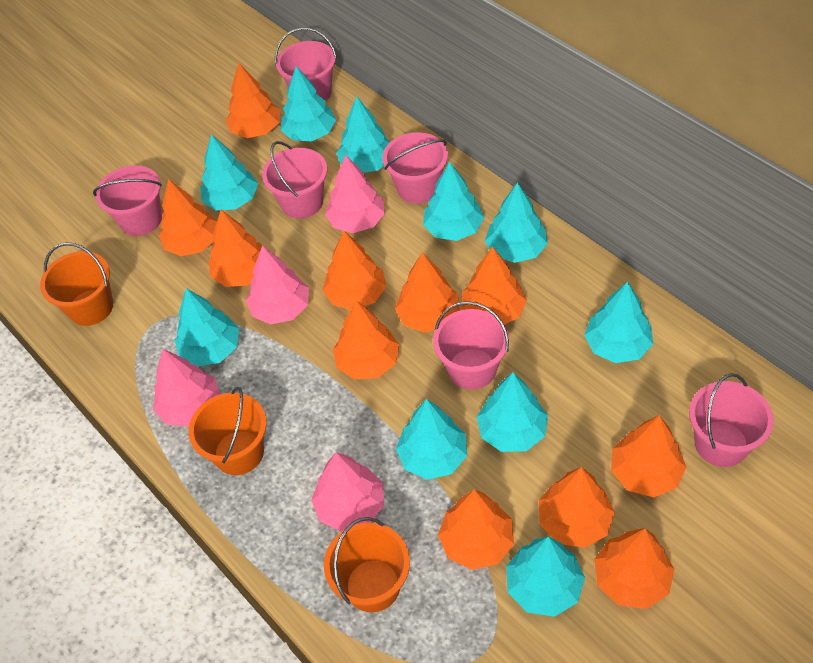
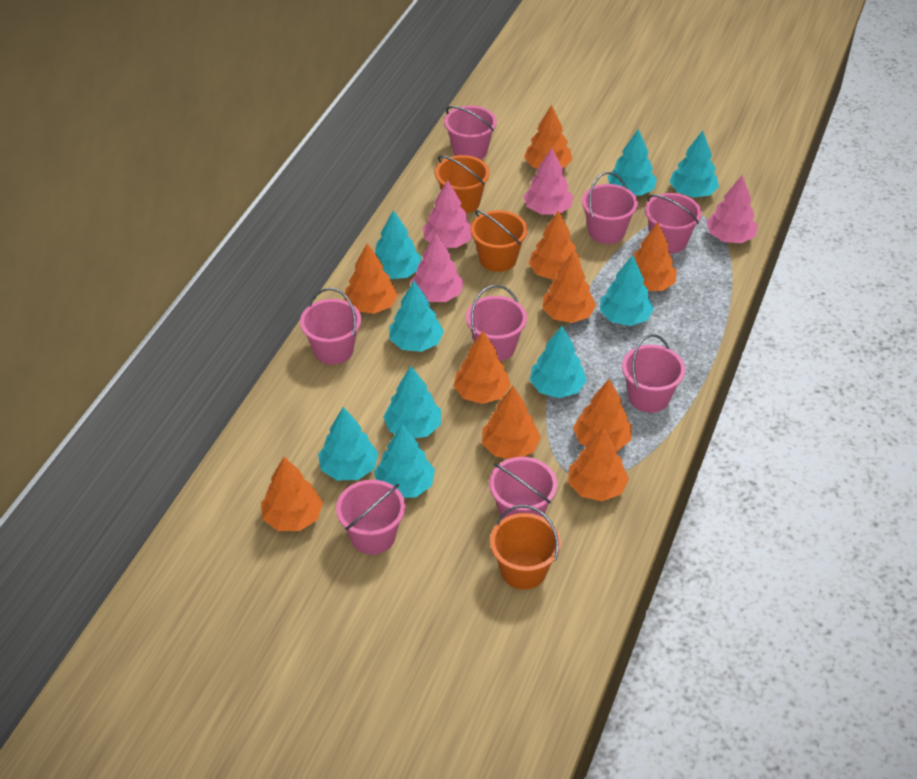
orange tree: [159,179,217,256] [209,210,262,287] [226,62,280,138] [322,231,386,309] [333,300,400,379] [395,252,460,333] [438,489,514,570] [462,247,527,325] [539,467,615,548] [594,528,674,609] [611,415,686,497] = 11 -> [261,457,323,531] [344,243,398,314] [453,331,511,404] [482,386,541,459] [524,105,573,169] [528,210,581,280] [542,252,596,323] [568,426,629,501] [573,379,632,451] [633,222,677,291] = 10
pink bucket: [93,165,162,236] [262,141,327,219] [275,28,337,101] [382,132,448,204] [433,301,509,389] [689,373,774,467] = 6 -> [300,288,361,365] [336,480,405,555] [444,106,497,160] [466,285,527,361] [489,457,557,520] [582,172,638,244] [622,334,685,413] [645,193,702,253] = 8
turquoise tree: [175,288,239,367] [200,134,258,210] [281,66,336,141] [336,96,390,173] [396,399,467,480] [423,162,484,241] [477,372,548,452] [485,183,548,263] [506,537,585,617] [584,281,653,363] = 10 -> [318,407,378,480] [374,424,435,498] [375,210,422,279] [383,366,441,438] [389,280,444,352] [530,326,587,398] [600,255,654,326] [607,129,657,196] [669,131,719,198] = 9

